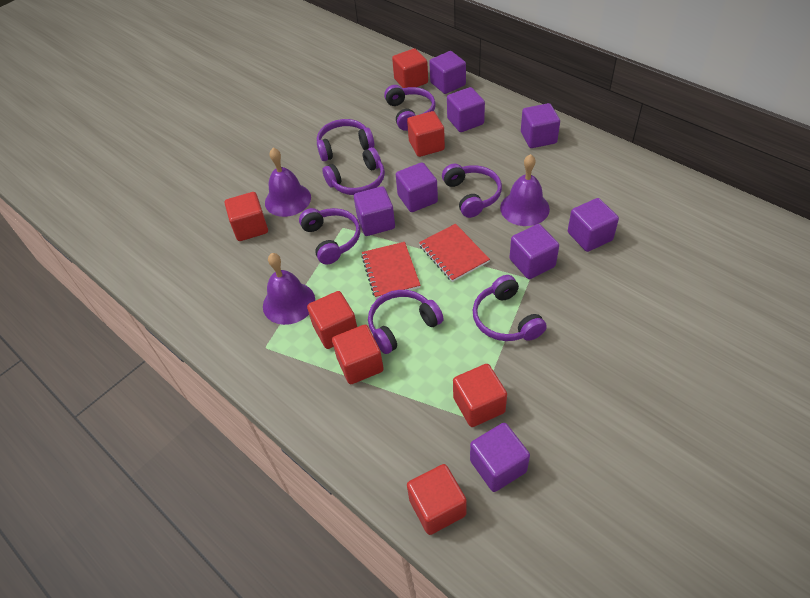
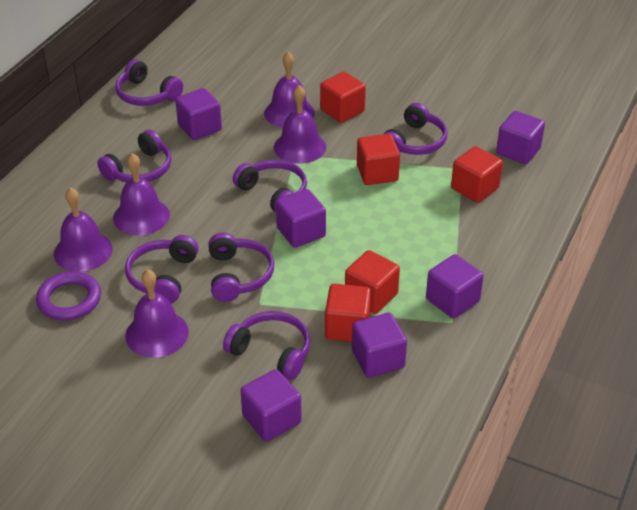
purple bell: [263,253,315,325] [265,148,311,217] [500,154,550,226] = 3 -> [54,187,113,272] [113,153,170,236] [125,269,189,358] [264,52,315,128] [274,85,326,164] = 5
purple cube: [354,186,395,236] [396,162,438,212] [429,51,466,94] [447,87,485,132] [470,423,530,492] [509,224,559,279] [521,103,560,148] [568,198,619,252] = 8 -> [175,88,222,140] [240,369,302,442] [276,189,326,248] [352,313,407,378] [426,254,484,319] [496,111,545,164] = 6
purple ring: none = 0 -> [36,271,101,321] = 1
red cube: [225,192,268,241] [307,291,357,349] [332,325,384,384] [392,48,428,88] [407,111,445,157] [407,464,467,535] [453,364,507,427] = 7 -> [320,72,366,123] [325,284,371,342] [345,250,400,314] [357,134,400,185] [451,146,503,203] = 5
red notebook: [361,242,421,299] [419,224,490,282] = 2 -> none = 0

